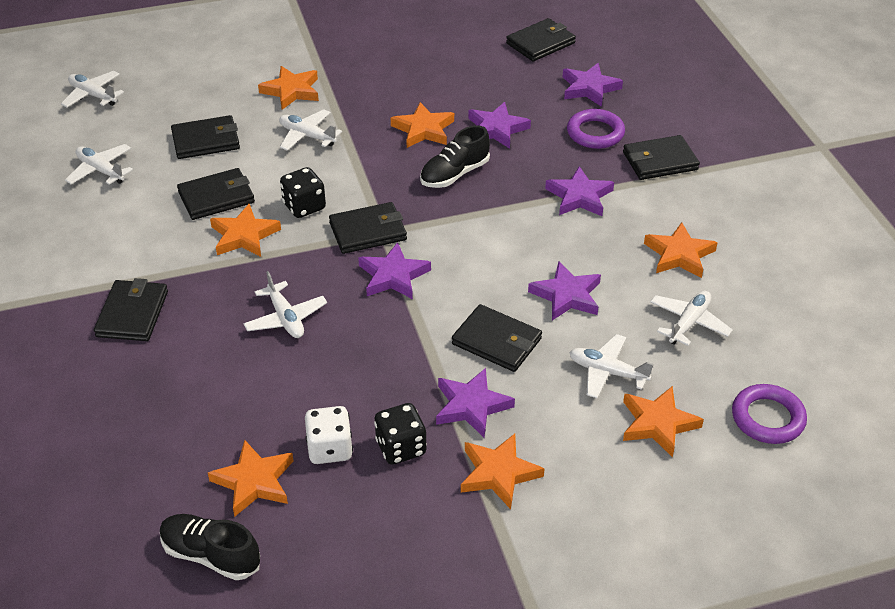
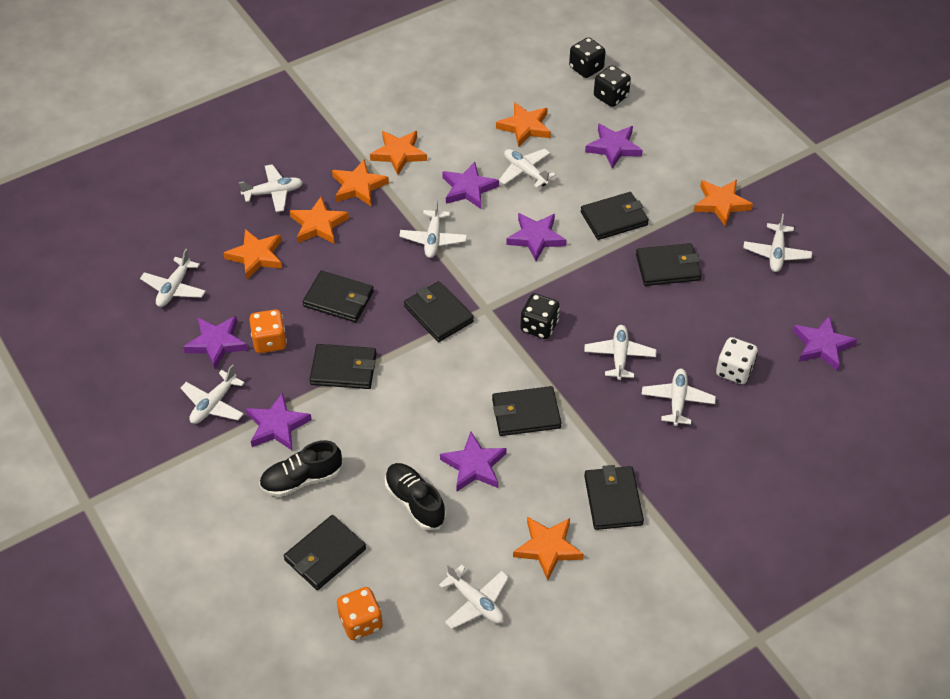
black dice: [280,167,326,218] [374,403,427,465] = 2 -> [520,293,560,339] [569,37,605,78] [594,65,631,107] = 3
black wallet: [94,278,168,341] [171,115,240,159] [177,168,255,220] [329,202,407,254] [452,304,542,372] [506,18,576,62] [623,135,700,180] = 7 -> [284,515,366,590] [303,271,374,322] [310,344,377,389] [404,281,474,342] [492,386,561,436] [581,192,649,240] [584,465,644,530] [636,243,701,286] = 8
orange dice: none = 0 -> [249,309,287,353] [337,587,383,640] = 2
purple ring: [567,109,625,149] [732,384,807,444] = 2 -> none = 0
purple star: [358,242,431,299] [436,368,515,437] [468,102,531,149] [528,261,601,321] [545,166,614,216] [563,63,623,107] = 6 -> [183,316,248,370] [246,392,312,450] [440,432,507,491] [442,162,499,209] [506,213,566,261] [585,123,642,169] [793,316,857,371] = 7
white plane: [61,71,124,107] [65,144,133,184] [243,271,327,338] [279,109,342,151] [569,334,654,398] [650,291,733,346] = 6 -> [140,249,206,307] [181,365,245,424] [239,164,303,212] [399,200,467,258] [439,564,509,629] [499,149,556,188] [584,325,656,380] [642,369,716,426] [743,214,812,272] = 9

